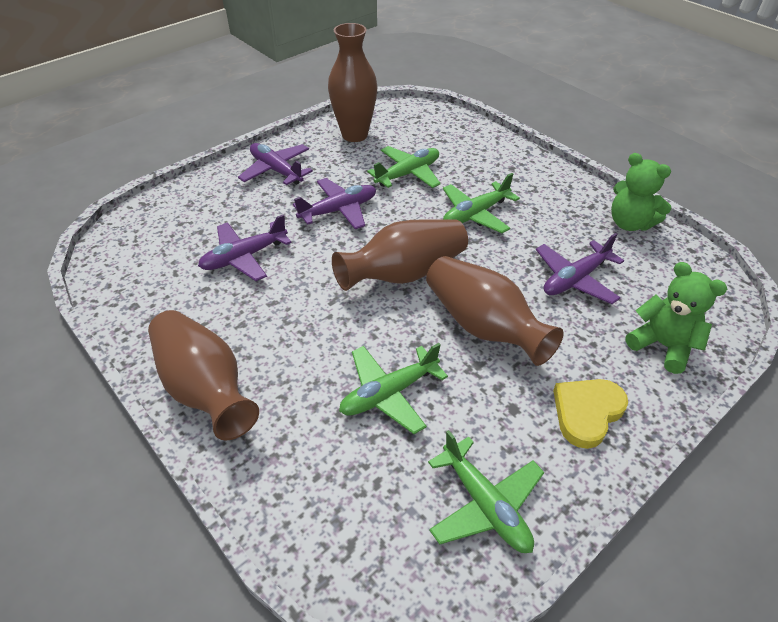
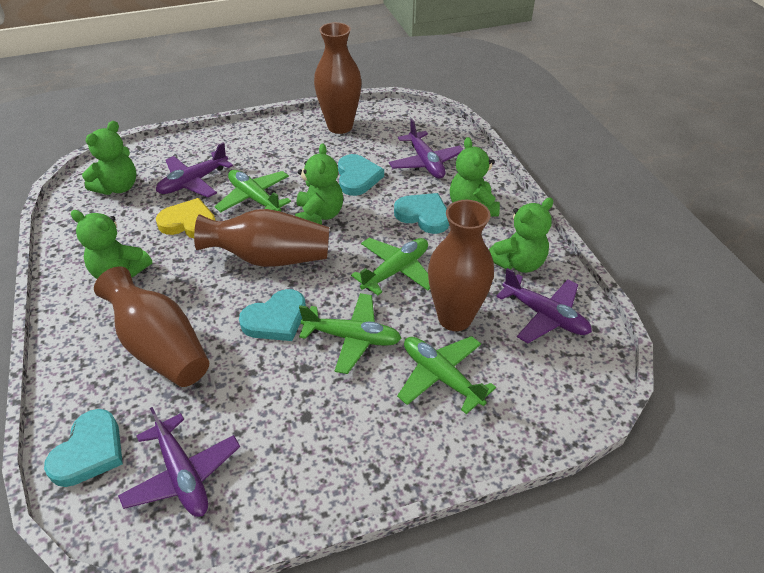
green teddy bear: [611,153,671,231] [625,262,727,374] = 2 -> [71,210,152,279] [82,121,136,195] [295,144,343,225] [450,137,500,217] [489,197,554,273] = 5
turquoise heart: none = 0 -> [44,409,123,487] [239,289,306,341] [338,154,384,196] [394,193,449,234] = 4

